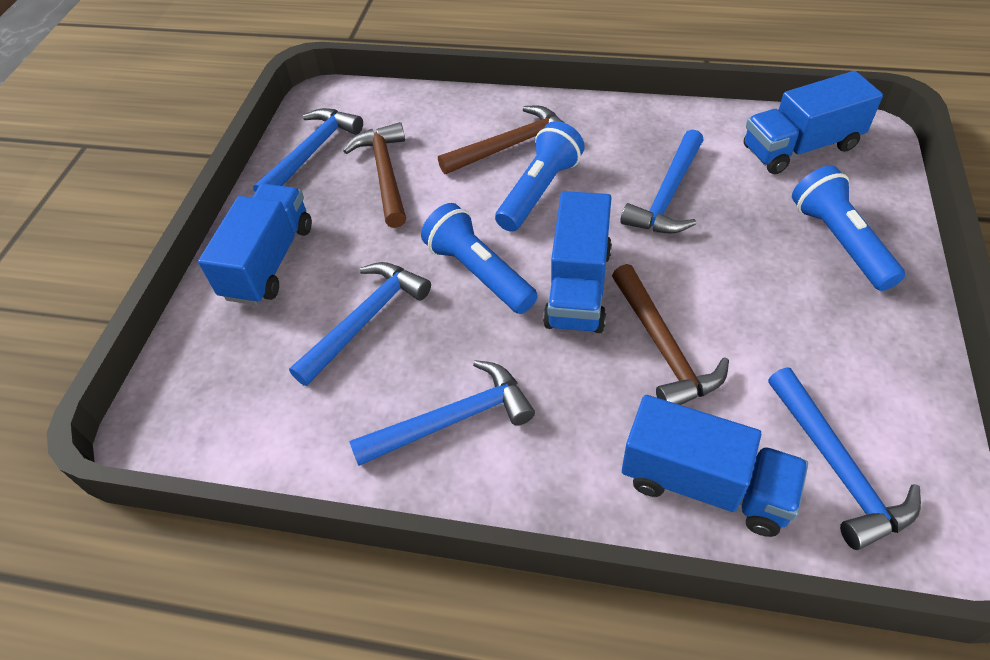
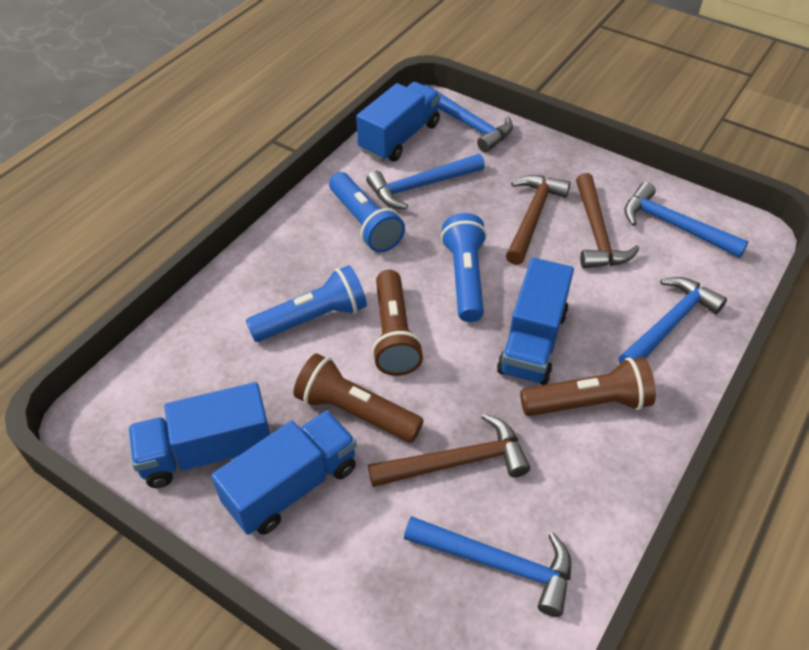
brown flashlight: none = 0 -> [293,353,424,442] [372,270,424,376] [520,357,656,416] = 3

